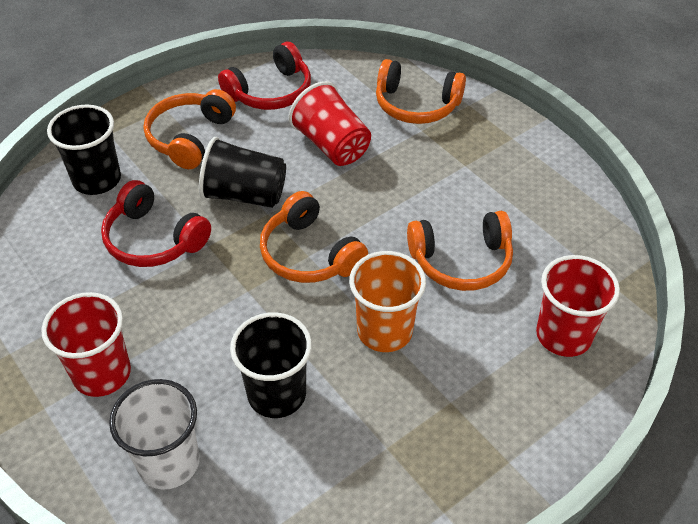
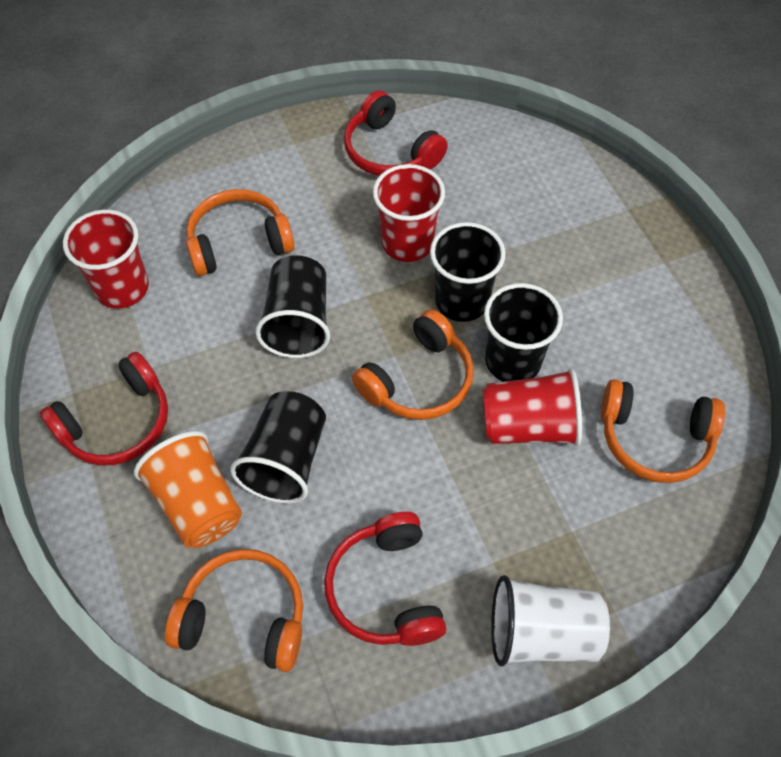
black cup: [47,105,121,195] [199,137,286,208] [230,312,312,418] = 3 -> [230,391,326,504] [255,255,330,358] [430,222,506,322] [484,283,563,382] = 4
red headphones: [101,180,211,267] [218,42,311,110] = 2 -> [40,352,168,466] [324,512,446,646] [344,90,448,176] = 3

